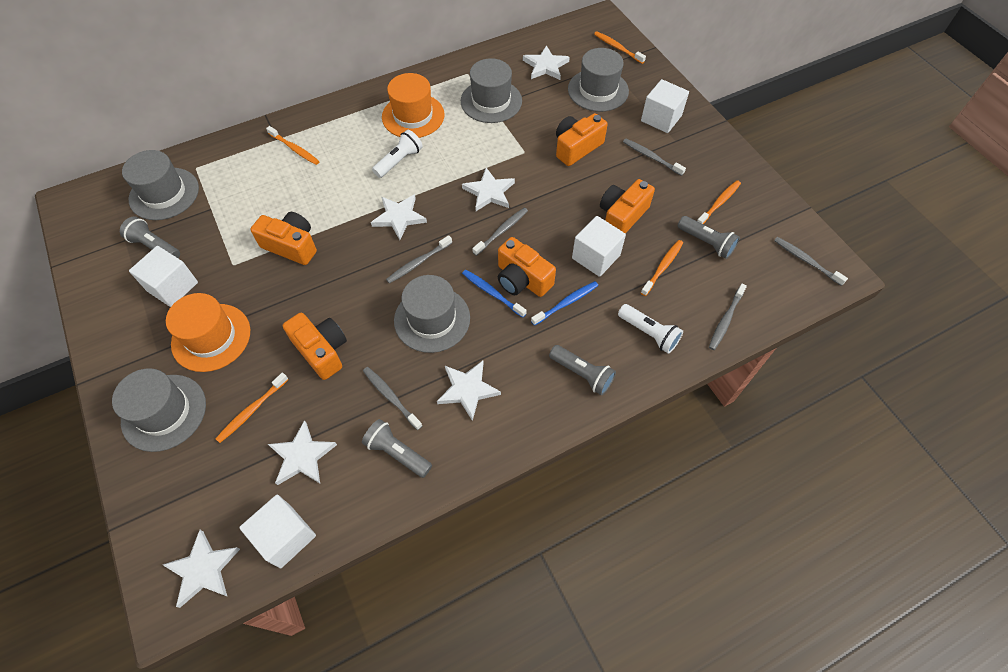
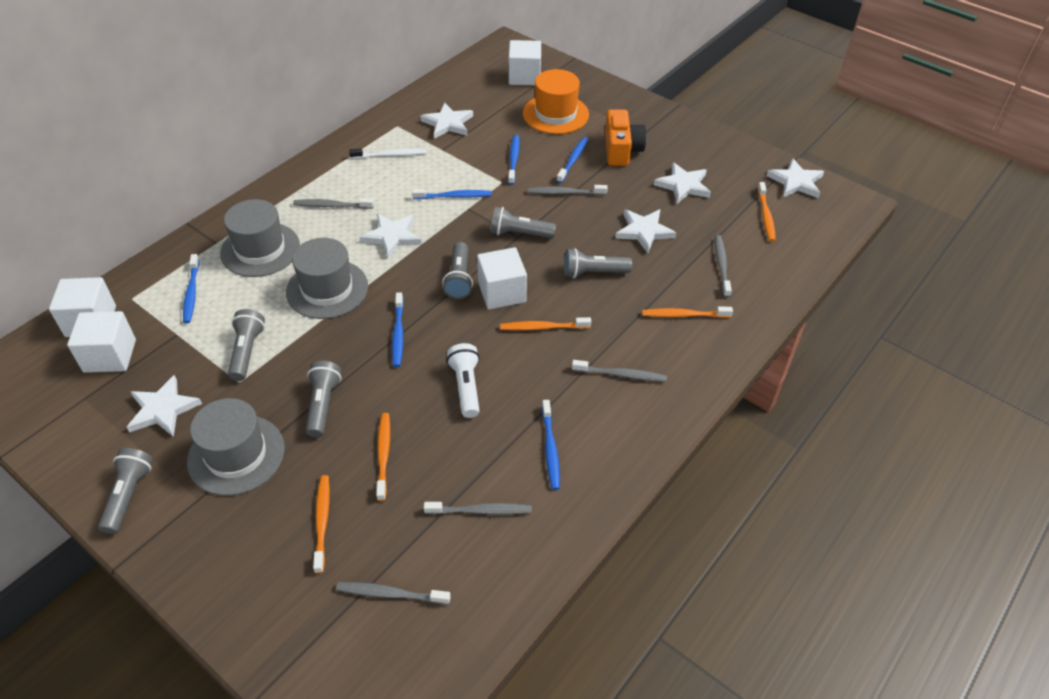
blue toothbrush: [462,270,527,318] [531,281,598,326] = 2 -> [183,254,199,323] [392,292,404,367] [412,189,492,199] [508,135,520,185] [542,400,560,490] [557,137,589,183] = 6
grey flashlight: [120,216,180,258] [362,419,432,478] [549,345,616,395] [678,216,740,259] = 4 -> [98,448,153,534] [228,309,265,381] [305,361,341,438] [442,242,473,299] [491,207,556,238] [564,248,632,278] = 6
grey hat: [112,368,206,452] [122,150,199,220] [394,275,470,353] [461,58,522,123] [568,48,629,112] = 5 -> [187,398,285,496] [220,199,300,277] [286,238,368,319] = 3
orange camera: [251,212,317,265] [283,313,347,380] [498,237,556,297] [556,113,608,166] [600,179,655,234] = 5 -> [605,109,647,166] = 1
orange hat: [166,293,250,372] [382,73,445,138] = 2 -> [523,69,589,134] = 1
white flashlight: [372,130,423,178] [618,304,683,354] = 2 -> [447,343,480,418] = 1
white toothbrush: none = 0 -> [349,148,426,159] = 1

